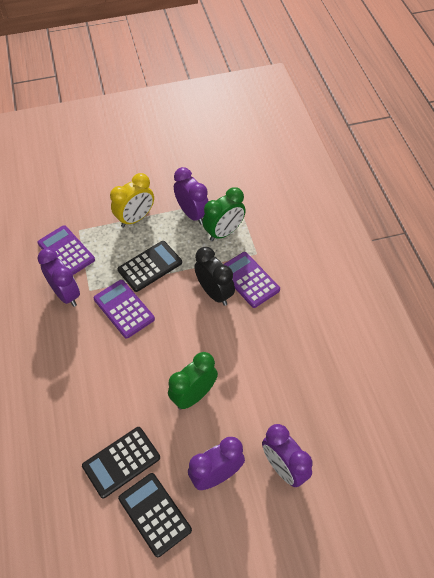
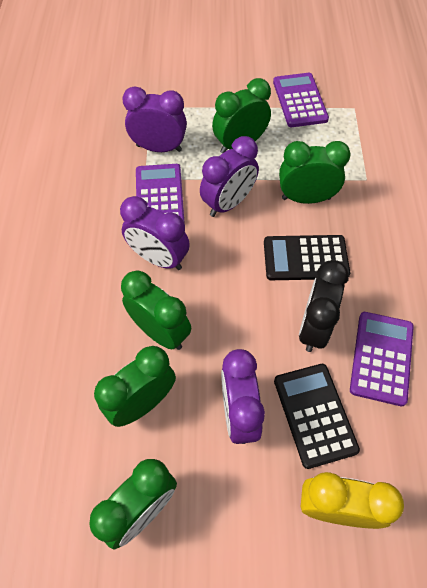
black calculator: [82,427,160,498] [118,241,182,292] [118,473,192,557] = 3 -> [264,235,350,280] [274,364,360,469] = 2
green clock: [168,352,218,410] [203,187,246,241] = 2 -> [89,459,177,549] [94,346,176,427] [121,270,191,350] [212,78,271,153] [279,141,350,204] = 5

